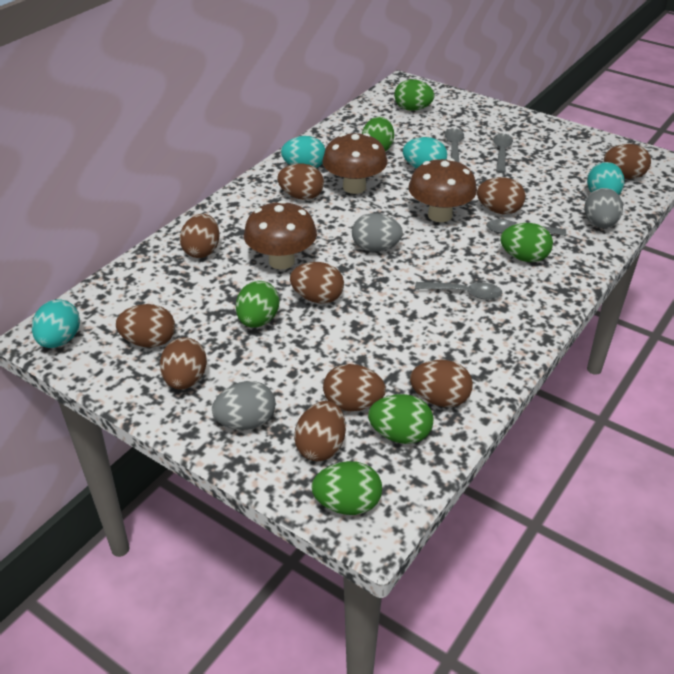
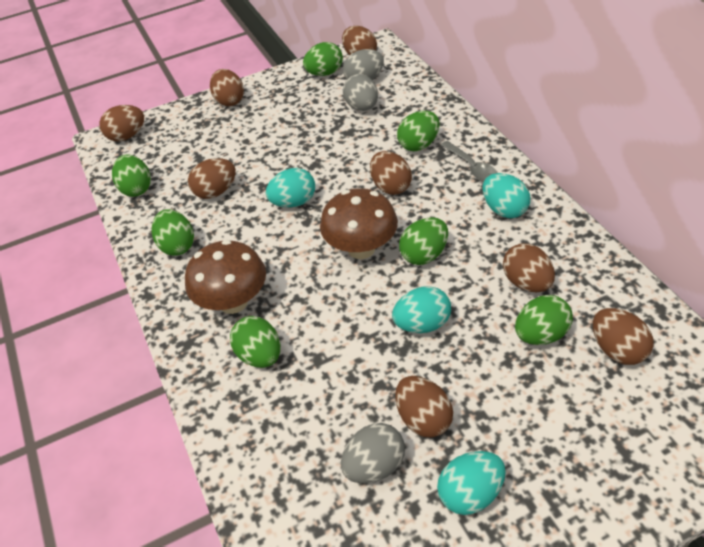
brown egg: [116,304,175,348] [160,337,207,390] [180,214,220,258] [277,164,324,200] [290,262,344,303] [294,401,346,461] [323,364,386,411] [410,360,473,407] [477,177,525,214] [604,144,651,179] = 10 -> [99,105,144,142] [188,158,236,199] [210,69,244,106] [342,26,377,55] [370,151,412,195] [395,376,453,438] [503,243,555,292] [593,308,654,365] = 8
brown mushroom: [244,200,317,270] [322,133,388,194] [409,158,477,222] = 3 -> [185,240,266,314] [320,188,398,259] = 2
green egg: [236,281,279,328] [311,461,382,515] [362,117,394,151] [368,394,433,444] [394,79,434,111] [501,223,553,262] = 6 -> [112,155,151,197] [152,209,194,256] [230,316,280,368] [303,42,343,76] [397,111,439,151] [399,217,448,265] [515,295,573,345] = 7
grey spoon: [415,282,502,300] [445,128,464,162] [486,219,566,236] [493,133,513,173] = 4 -> [441,141,497,182] = 1

